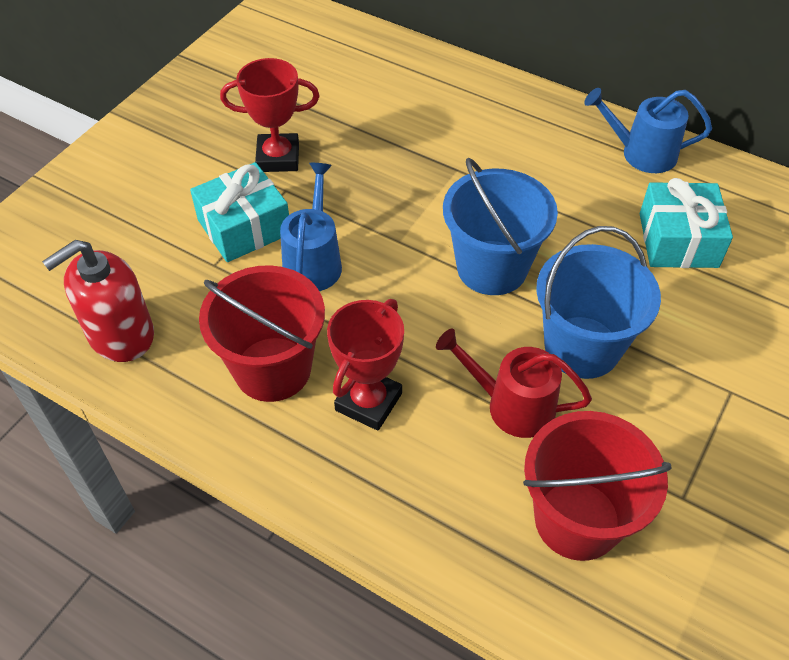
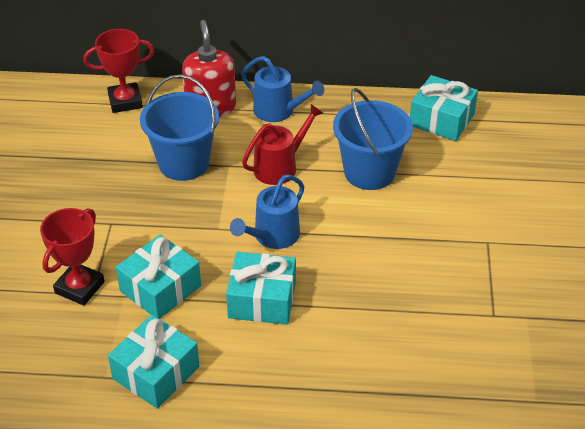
red bucket: [199,265,325,402] [523,411,672,561] = 2 -> none = 0
turquoise gift: [190,162,289,262] [640,178,733,268] = 2 -> [108,315,200,409] [116,235,201,319] [226,252,296,325] [410,75,478,141] = 4

